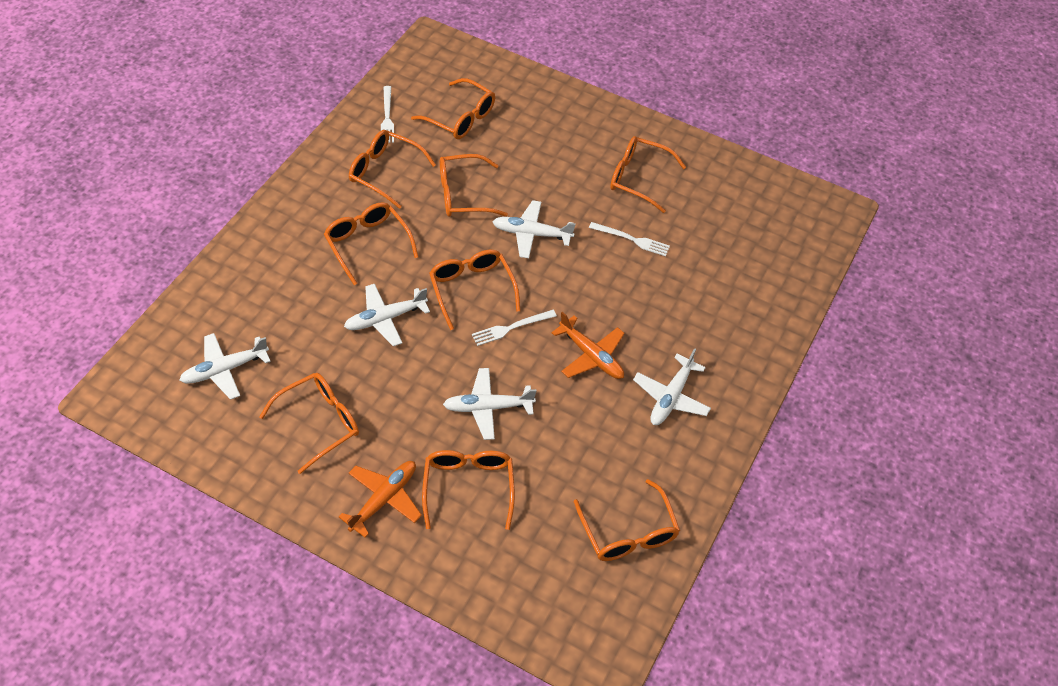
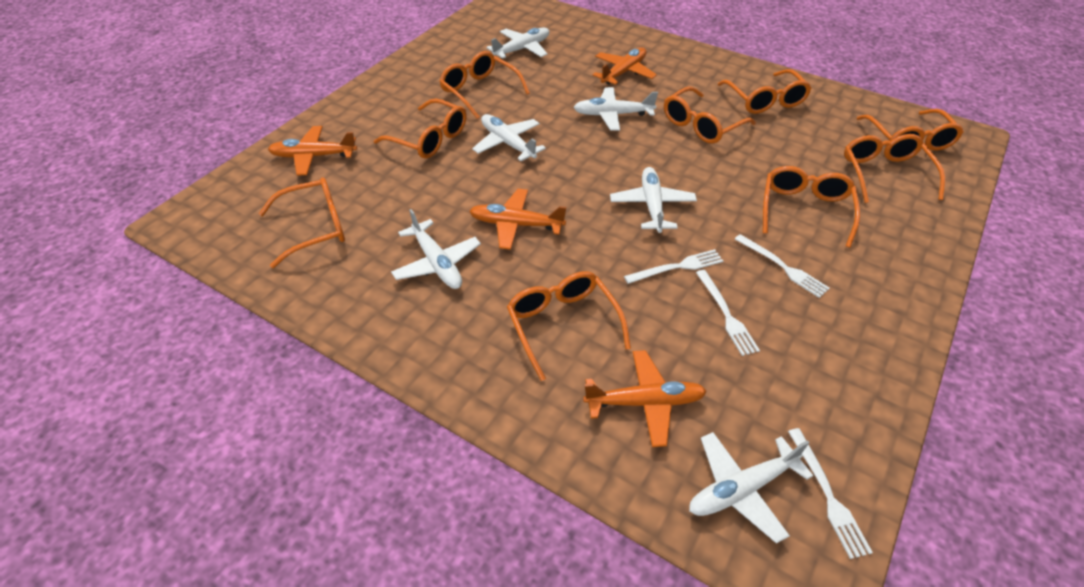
orange plane: [339,461,422,538] [551,312,625,379] = 2 -> [268,126,357,175] [469,189,566,250] [583,350,707,447] [592,47,657,85] = 4
white fork: [381,86,394,143] [472,310,557,346] [589,222,670,256] = 3 -> [624,249,723,284] [696,270,760,356] [735,234,830,298] [788,428,873,559] = 4
white plane: [180,333,271,400] [344,284,430,346] [443,368,536,440] [492,200,576,258] [633,348,711,425] = 5 -> [391,209,481,289] [472,114,546,161] [486,27,549,59] [573,87,658,131] [610,167,697,233] [689,432,813,544] = 6

